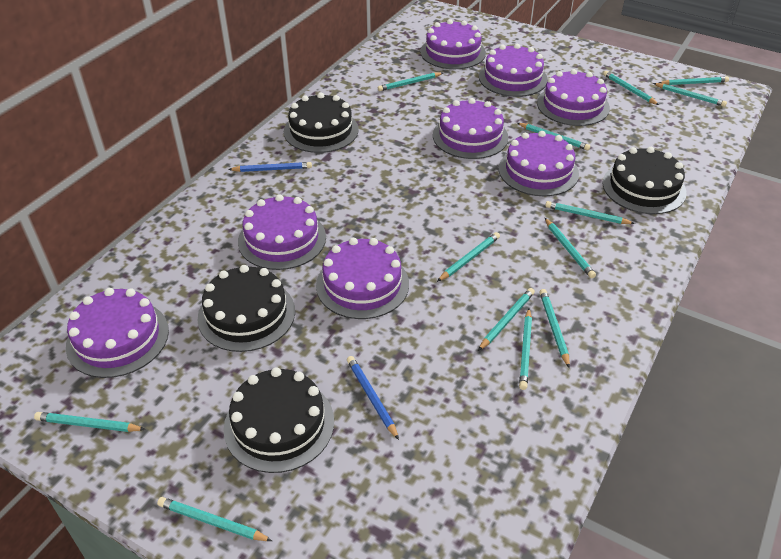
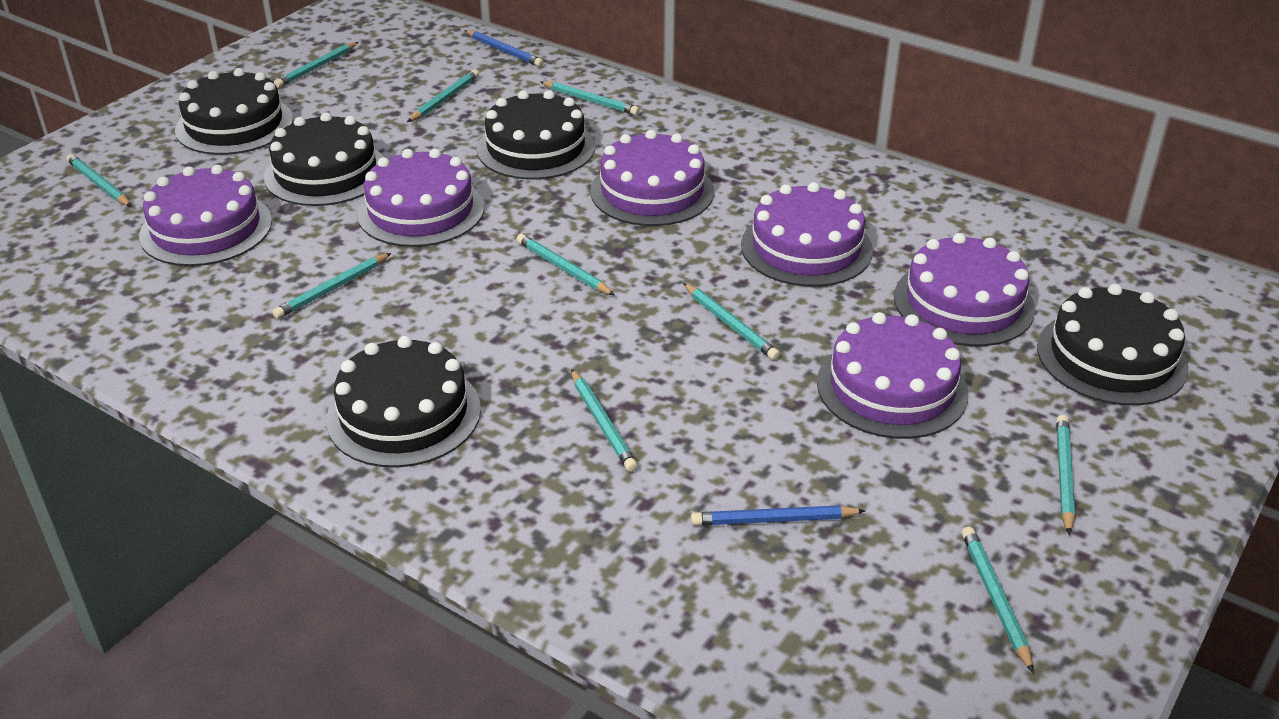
black cake: [198,265,295,352] [223,367,334,473] [284,93,359,153] [602,147,686,214] = 4 -> [175,68,293,155] [264,112,383,206] [326,336,481,467] [477,90,595,180] [1037,284,1189,405] = 5
purple cake: [66,288,169,378] [238,194,326,270] [316,238,409,319] [420,19,486,69] [433,98,508,159] [479,44,548,97] [499,131,579,196] [537,69,610,126] = 8 -> [139,165,272,266] [357,149,484,247] [590,130,714,226] [741,182,873,287] [817,312,968,439] [894,233,1035,346] = 6
turquoise pencil: [34,412,146,432] [157,497,272,541] [378,73,443,91] [437,232,500,282] [478,288,535,351] [517,123,590,151] [519,309,532,390] [539,289,570,368] [545,201,635,224] [545,218,596,278] [603,71,659,105] [653,83,727,107] [659,77,729,85] = 13 -> [66,154,132,207] [272,253,391,319] [274,42,358,88] [407,70,479,122] [516,234,615,295] [541,81,640,115] [571,369,638,472] [683,283,780,360] [962,527,1034,673] [1056,415,1075,535] = 10

